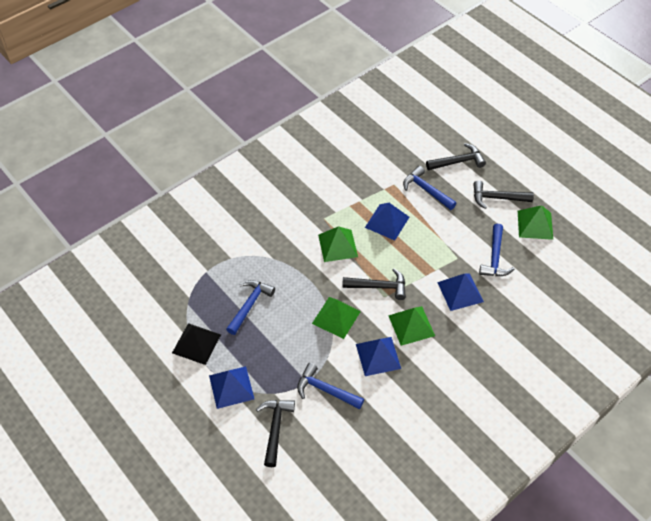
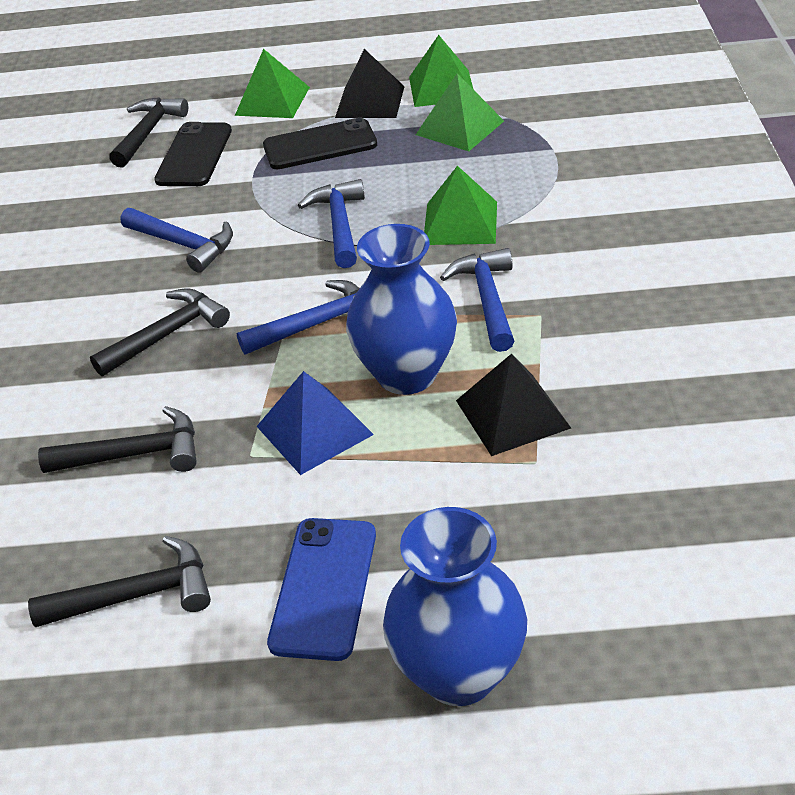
black phone: none = 0 -> [154,122,232,186] [263,117,377,169] = 2
black pyramid: [172,323,221,365] = 1 -> [335,49,405,118] [456,354,571,456] = 2
blue phone: none = 0 -> [267,518,376,661] = 1
blue pyramid: [209,366,254,409] [356,337,401,376] [365,203,409,241] [437,273,484,311] = 4 -> [257,371,374,475] = 1
blue vase: none = 0 -> [346,224,457,395] [383,507,527,706] = 2

